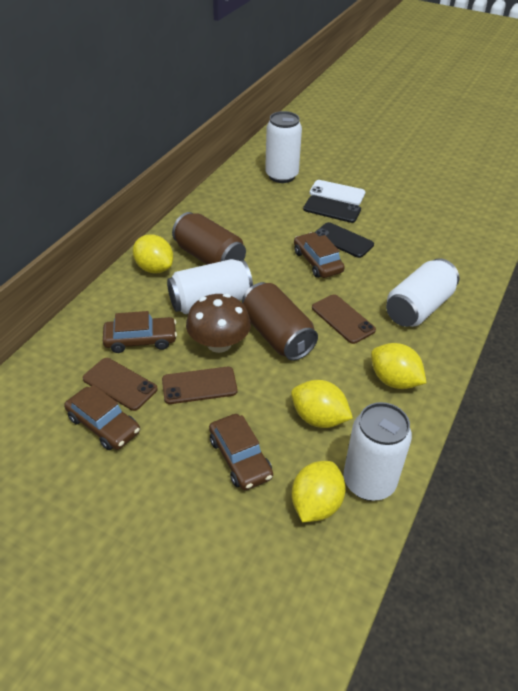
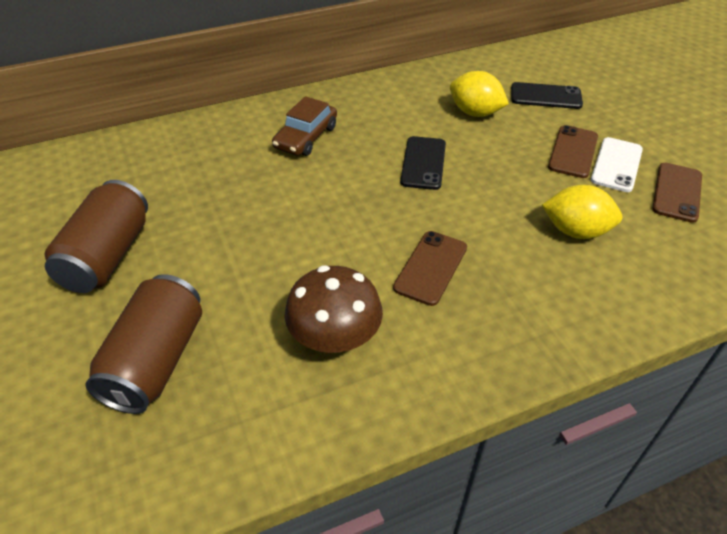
brown car: [64,385,140,450] [103,311,177,353] [209,414,273,490] [294,232,345,278] = 4 -> [272,96,337,156] = 1
white can: [167,259,253,314] [265,111,302,183] [344,402,412,501] [386,258,459,327] = 4 -> none = 0
yellow lemon: [133,235,173,274] [291,380,353,428] [292,461,346,522] [371,343,426,389] = 4 -> [450,71,509,117] [542,185,622,239] = 2

